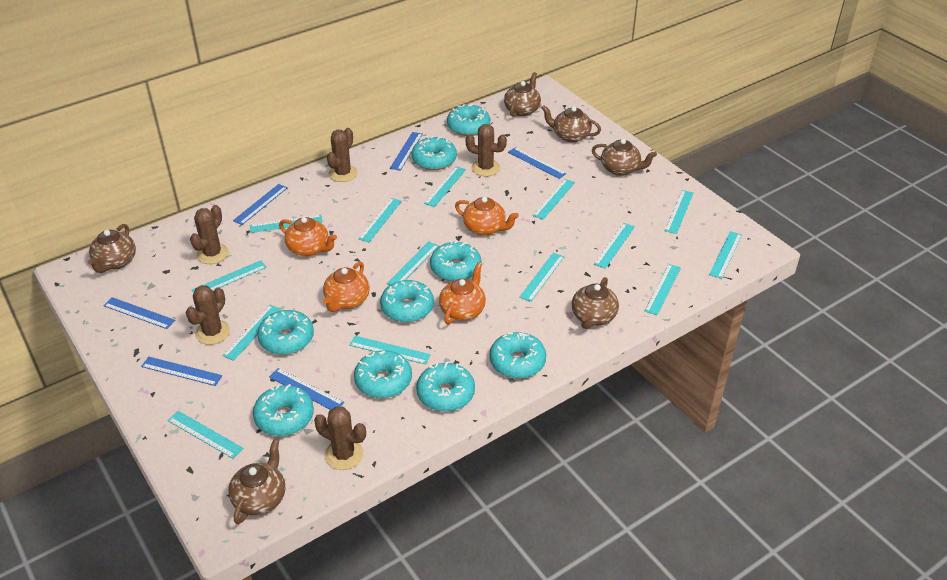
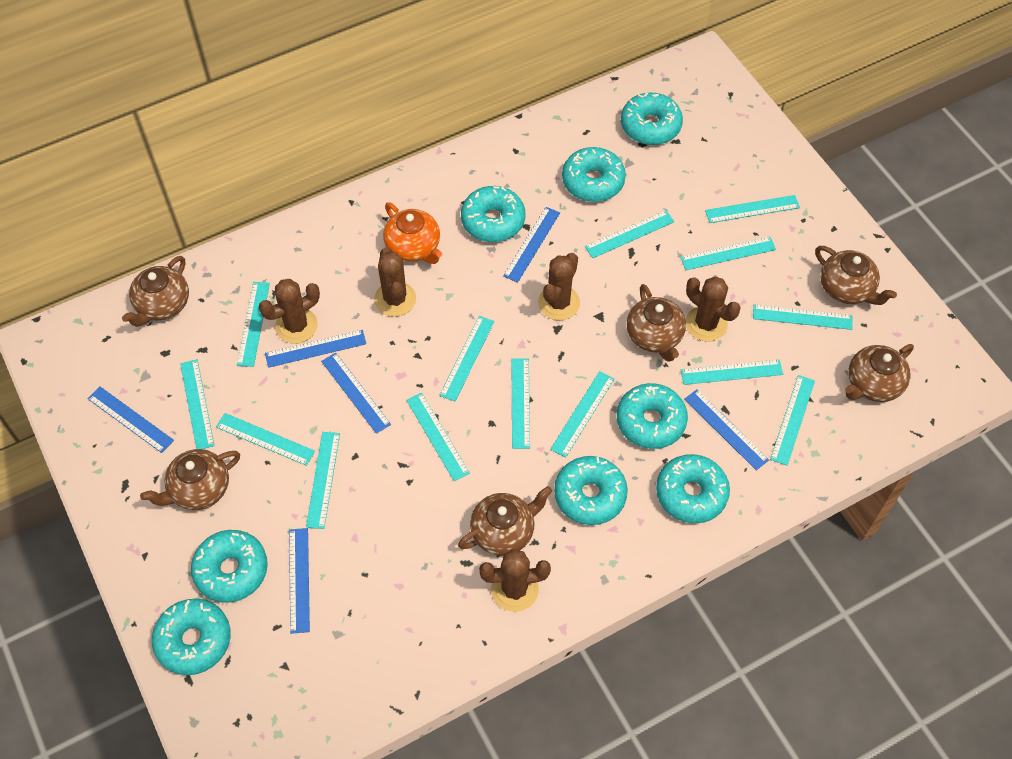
orange teapot: [279,217,337,256] [323,262,370,312] [439,262,486,324] [455,197,519,236] = 4 -> [383,202,442,264] = 1
turquoise donut: [253,384,314,436] [257,310,314,355] [354,350,412,398] [380,280,434,322] [411,136,457,170] [416,361,475,412] [430,241,481,281] [447,104,490,136] [489,332,546,379] = 9 -> [152,599,231,675] [191,530,268,603] [461,186,525,242] [554,456,628,525] [562,147,626,202] [617,383,688,449] [621,92,683,145] [656,454,730,523] = 8

